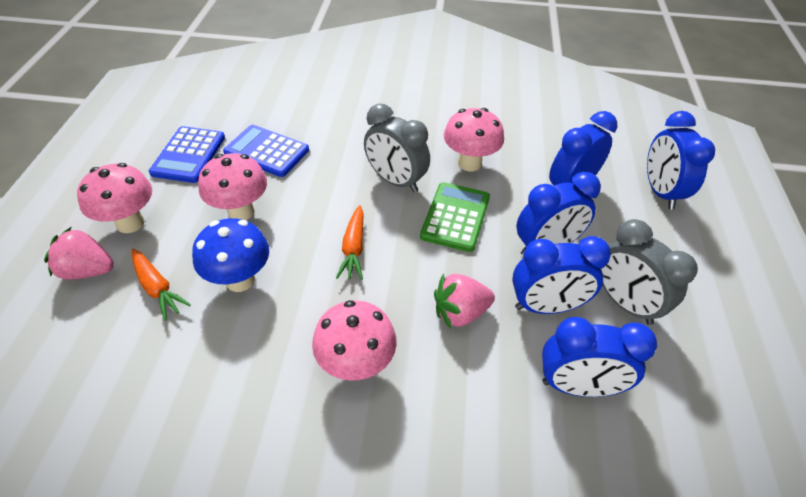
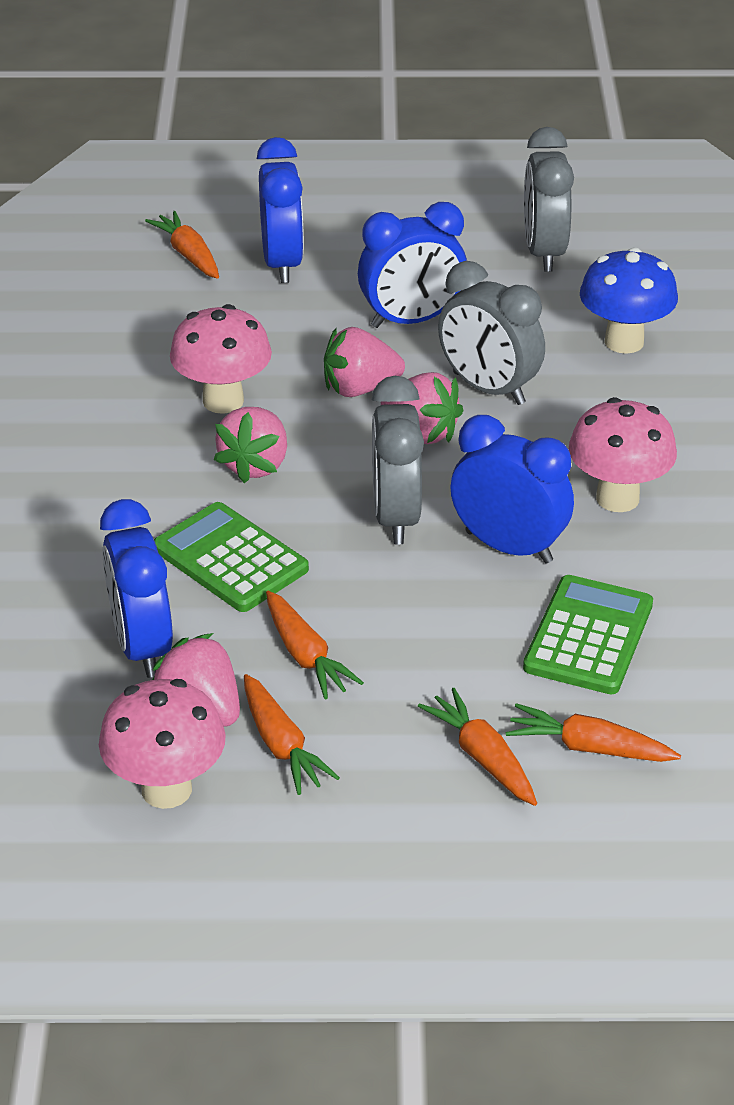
blue calculator: [149,126,225,183] [223,125,309,177] = 2 -> none = 0
blue clock: [512,236,611,314] [516,172,601,255] [542,317,657,397] [549,111,617,185] [647,111,715,210] = 5 -> [100,499,173,678] [257,137,304,283] [358,202,467,328] [450,415,574,564] = 4
green calculator: [420,182,490,252] = 1 -> [154,502,309,612] [523,575,653,694] = 2
grey clock: [364,103,430,193] [601,219,698,325] = 2 -> [372,376,424,544] [438,261,545,405] [524,127,574,272] = 3
orange carrot: [132,249,191,321] [336,205,364,280] = 2 -> [145,211,219,279] [244,674,340,795] [266,591,364,699] [418,688,537,806] [506,703,681,762] = 5
pink mushroom: [77,163,152,233] [198,153,267,220] [312,300,397,380] [444,108,504,171] = 4 -> [99,679,226,809] [170,304,272,414] [569,397,677,512] = 3
pink strawberry: [44,227,114,280] [434,273,495,328] = 2 -> [152,633,240,726] [214,407,287,483] [324,327,405,397] [381,372,464,444] = 4

